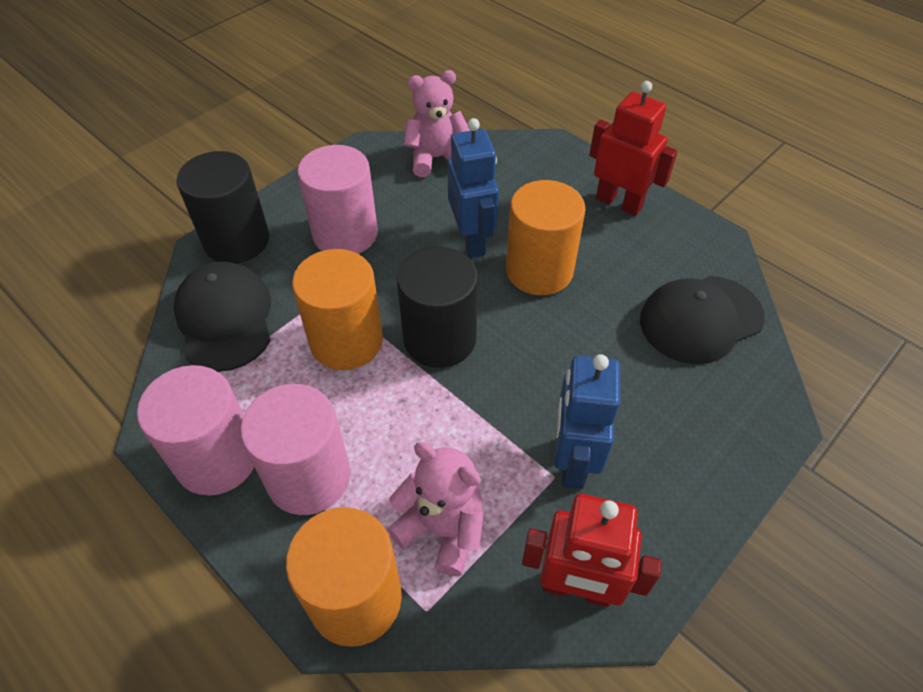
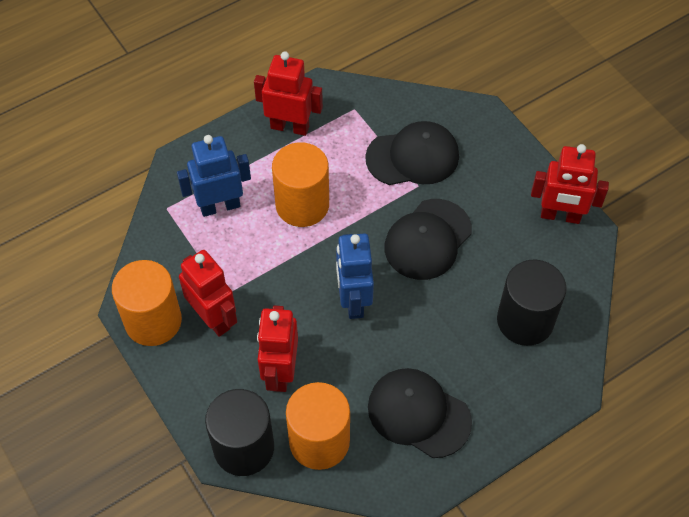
black cap: [173,262,271,372] [640,276,765,364] = 2 -> [365,121,459,185] [368,368,472,458] [385,199,472,280] = 3
pink cylinder: [137,365,254,496] [240,384,350,515] [297,145,378,254] = 3 -> none = 0
pink teddy bear: [387,442,484,576] [404,70,471,177] = 2 -> none = 0
red robot: [522,494,662,607] [589,81,678,216] = 2 -> [179,250,237,337] [254,51,323,136] [257,305,298,392] [531,144,609,224] = 4

